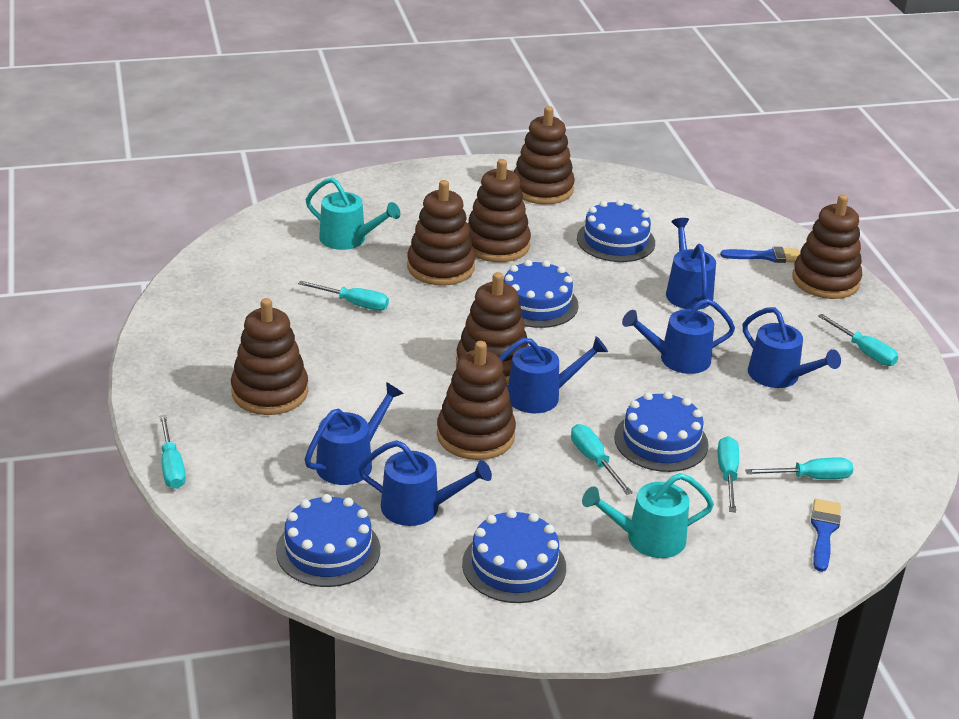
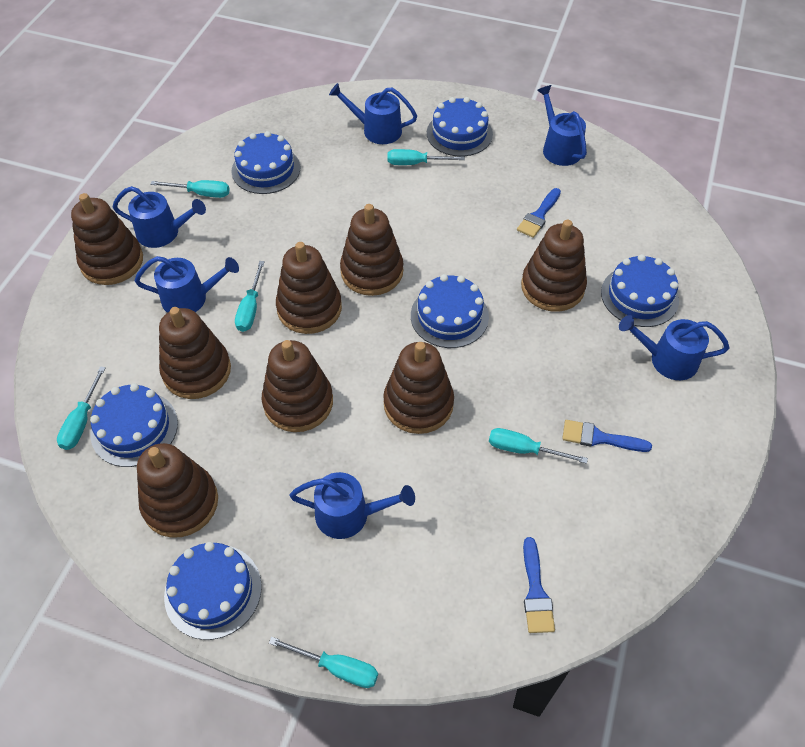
blue brush: [720,247,800,263] [811,499,841,572] = 2 -> [517,188,561,238] [523,537,555,633] [562,420,652,452] = 3
blue cake: [276,494,380,587] [462,509,566,603] [504,260,579,328] [577,200,655,262] [614,391,709,472] = 5 -> [90,383,178,467] [164,542,262,640] [231,131,300,194] [411,274,489,348] [427,97,493,156] [601,254,679,327] = 6
brown stacking toy: [231,298,308,415] [407,180,475,286] [437,341,516,460] [456,272,529,384] [468,159,531,262] [514,106,575,204] [793,194,862,299] = 7 -> [71,193,143,285] [137,443,218,538] [159,307,231,399] [262,340,333,432] [276,242,342,334] [340,204,403,296] [383,342,454,434] [521,220,587,312] = 8
turquoise watering can: [306,177,400,250] [582,473,714,558] = 2 -> none = 0

